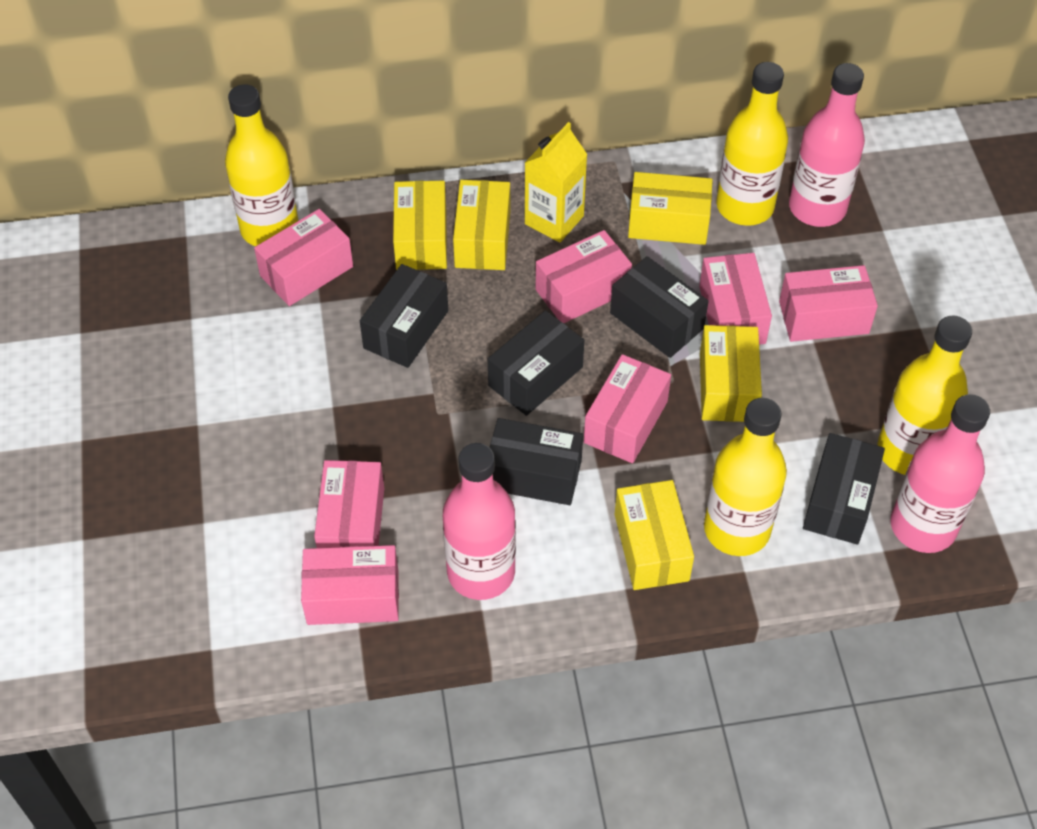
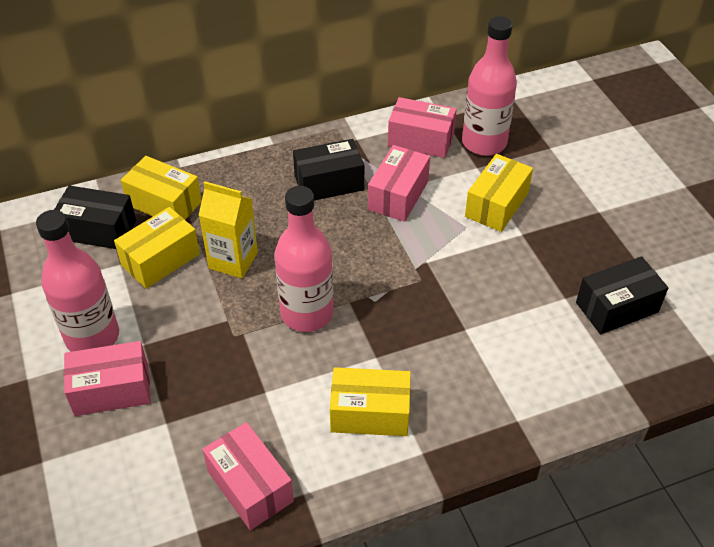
black box: [360,264,448,368] [488,310,584,416] [490,418,583,505] [610,256,708,358] [803,433,885,545] = 5 -> [54,185,136,249] [293,139,364,200] [576,256,668,334] = 3
pink box: [254,209,353,306] [301,545,399,625] [314,460,384,548] [536,230,632,323] [584,354,671,463] [699,253,772,345] [779,265,878,342] = 7 -> [64,341,151,416] [202,422,294,530] [368,145,430,222] [388,97,457,158] = 4
yellow bottle: [225,84,299,246] [704,398,787,556] [716,62,788,226] [877,315,972,475] = 4 -> none = 0
yellow box: [393,181,447,270] [453,180,510,270] [614,480,694,590] [628,172,713,245] [700,325,762,422] = 5 -> [114,207,200,289] [121,156,202,220] [330,367,411,436] [465,154,533,232] = 4

